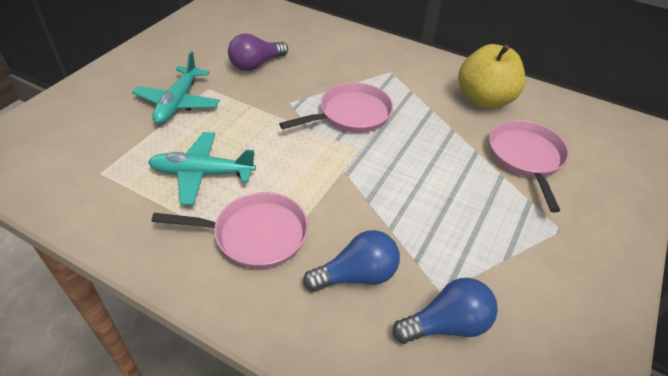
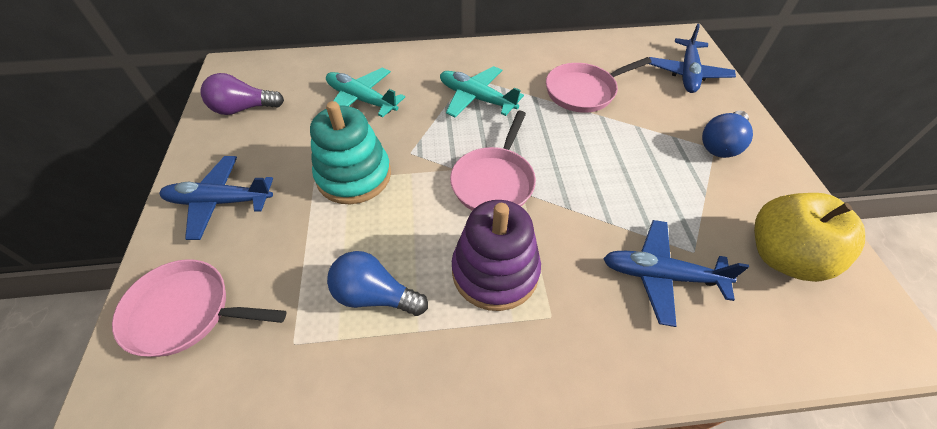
blue plane: none = 0 -> [159,156,273,240] [603,220,749,327] [649,24,736,93] = 3
purple stacking toy: none = 0 -> [452,200,541,311] = 1
turquoise stacking toy: none = 0 -> [310,101,391,204] = 1

